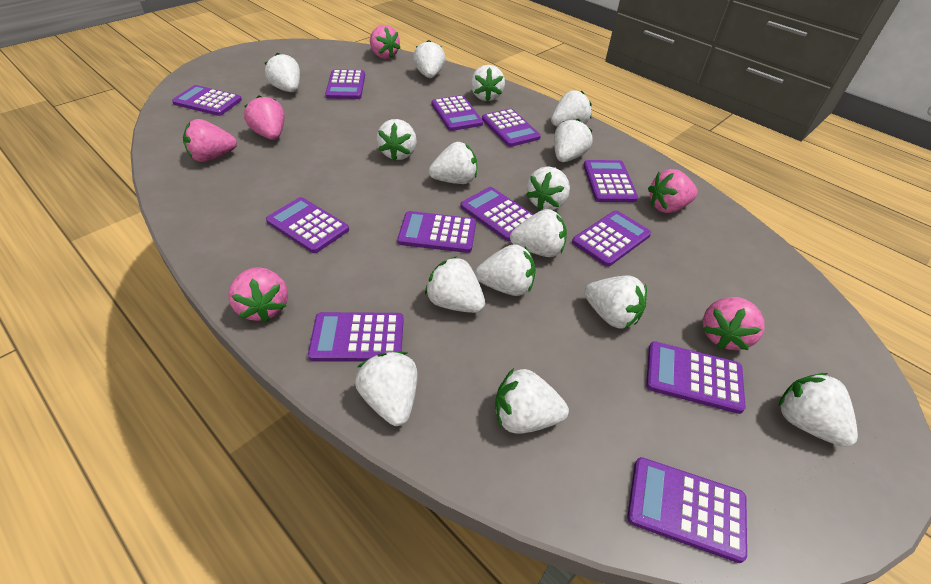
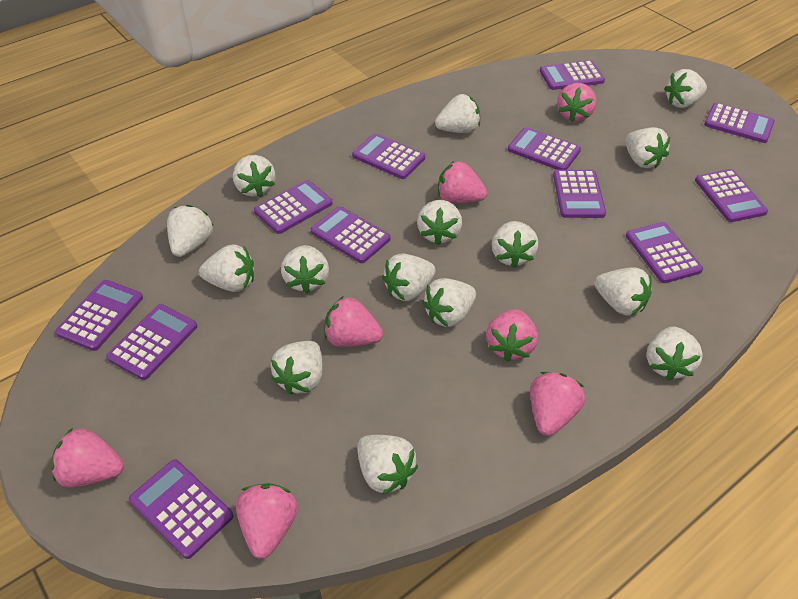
pink strawberry: [183,119,237,162] [228,267,288,322] [244,96,284,140] [370,25,400,59] [648,169,698,213] [703,297,765,350] = 6 -> [51,428,124,487] [236,483,298,559] [324,296,383,347] [438,161,487,203] [486,309,538,362] [530,372,585,436] [557,83,596,122] = 7

